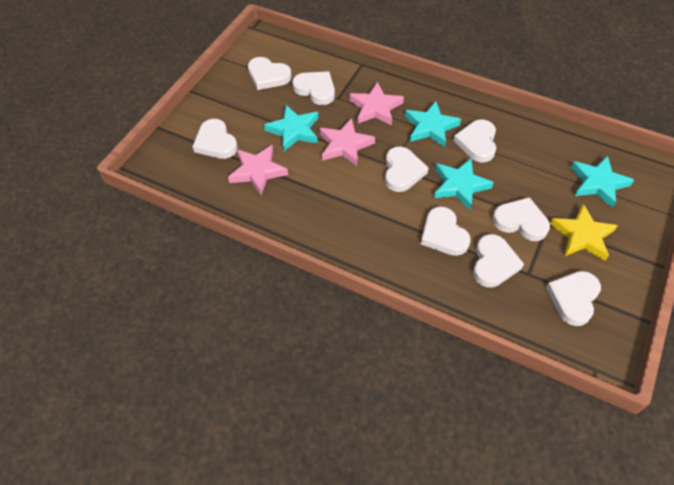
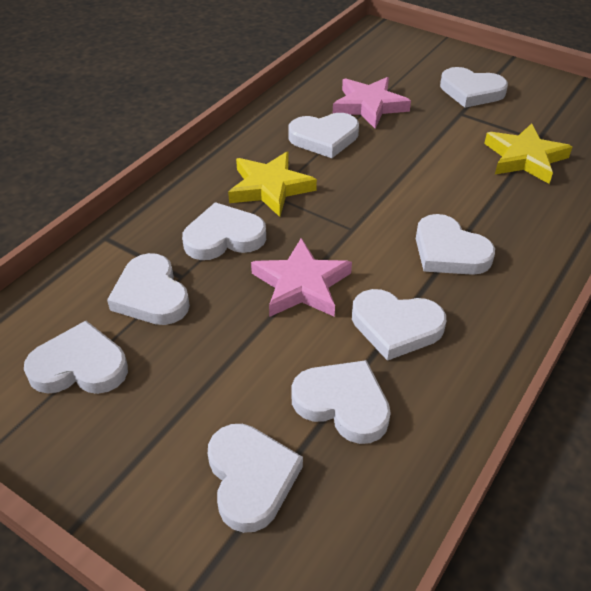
pink star: [228,145,288,195] [319,118,375,166] [349,82,404,126] = 3 -> [251,238,352,317] [333,77,411,129] = 2
turquoise star: [264,105,318,151] [405,101,461,147] [434,158,494,210] [571,156,634,208] = 4 -> none = 0
yellow star: [550,204,618,261] = 1 -> [228,152,317,217] [484,123,572,184] = 2

